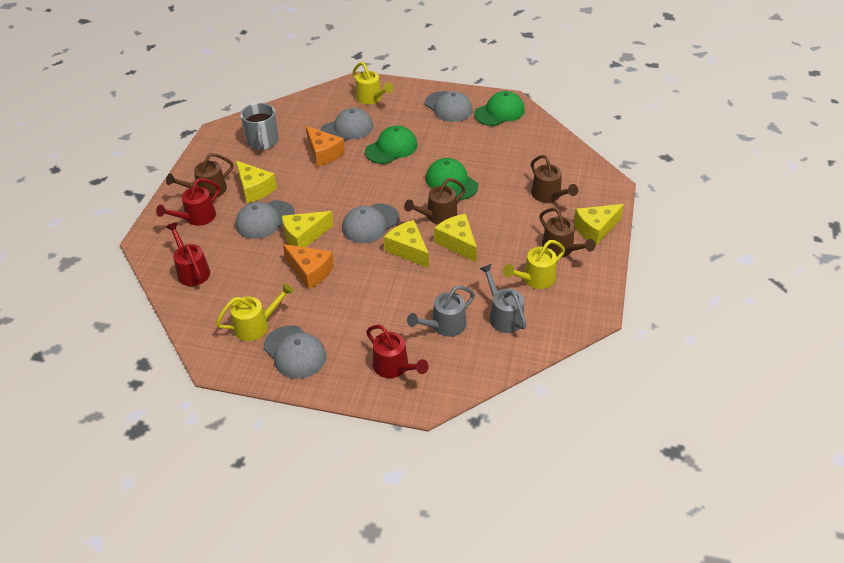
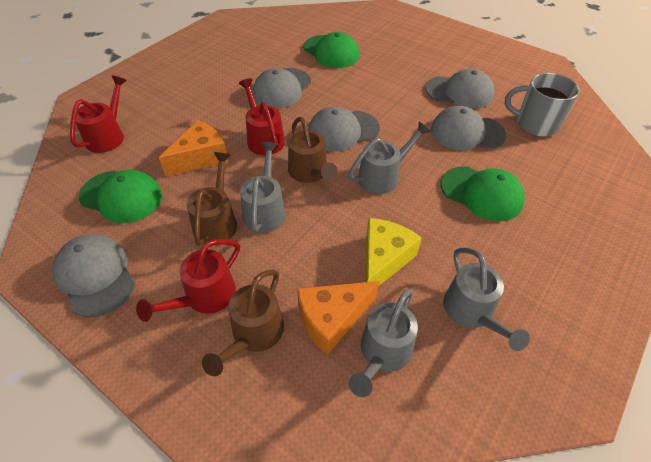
brown watering can: [166,153,234,198] [404,178,466,224] [531,155,578,203] [539,208,595,257] = 4 -> [187,152,237,246] [202,269,284,376] [288,117,338,183] = 3
grey watering can: [407,286,475,337] [479,264,526,333] = 2 -> [240,142,286,233] [348,121,431,194] [349,289,418,397] [443,248,530,351] = 4
yellow cheese: [236,161,277,203] [282,211,333,247] [384,220,429,268] [434,214,477,262] [574,204,624,246] = 5 -> [365,218,422,287] = 1
yellow watering can: [216,283,294,341] [352,62,394,104] [503,240,565,289] = 3 -> none = 0

